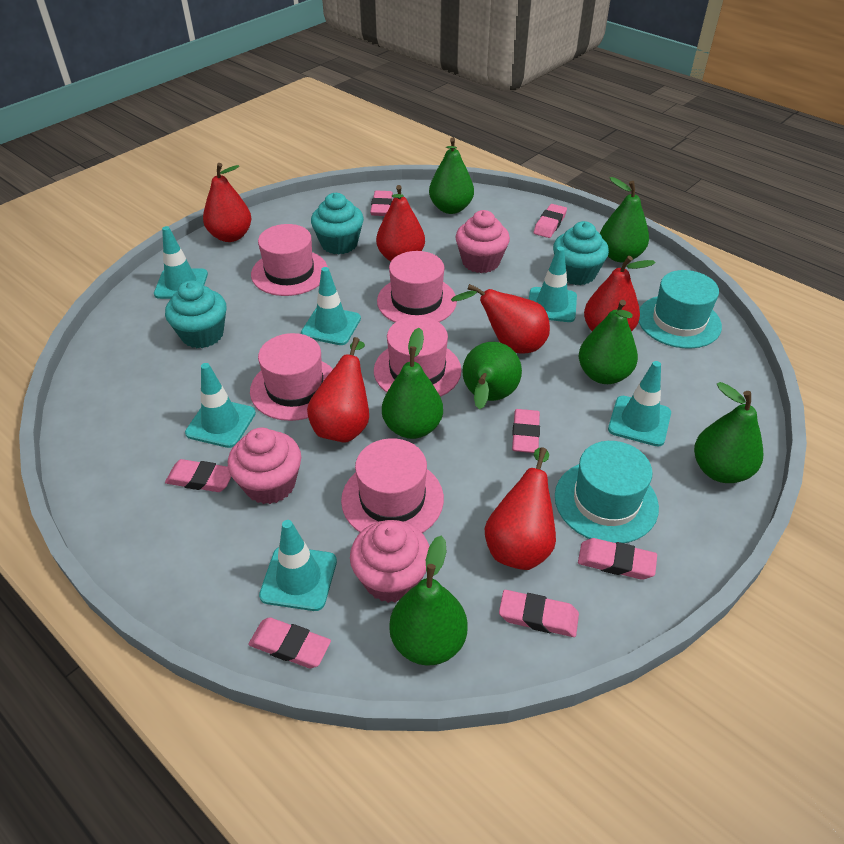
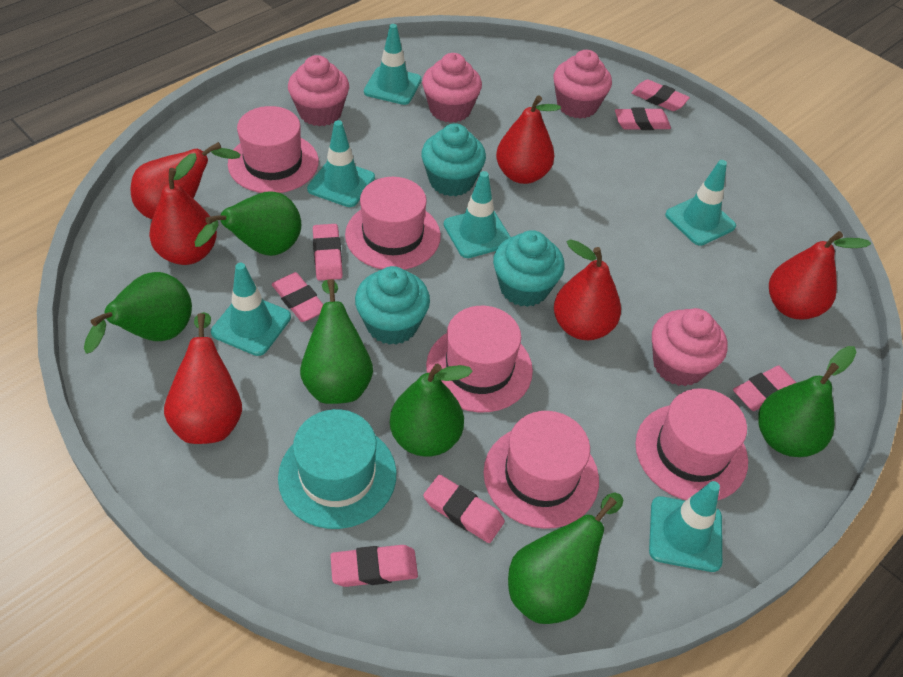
green pear: [382,328,443,439] [389,536,468,665] [429,138,474,214] [462,342,522,410] [579,300,638,384] [600,177,649,262] [694,382,763,483] = 7 -> [84,272,192,354] [195,191,301,256] [300,279,373,404] [390,363,473,457] [508,492,624,624] [758,346,857,457] = 6
pink cupcake: [228,428,301,504] [350,520,429,603] [455,210,510,273] = 3 -> [288,55,349,126] [422,53,482,123] [553,50,612,119] [652,308,728,386] = 4
turquoise hat: [555,441,659,543] [639,270,722,349] = 2 -> [278,409,396,529] = 1

